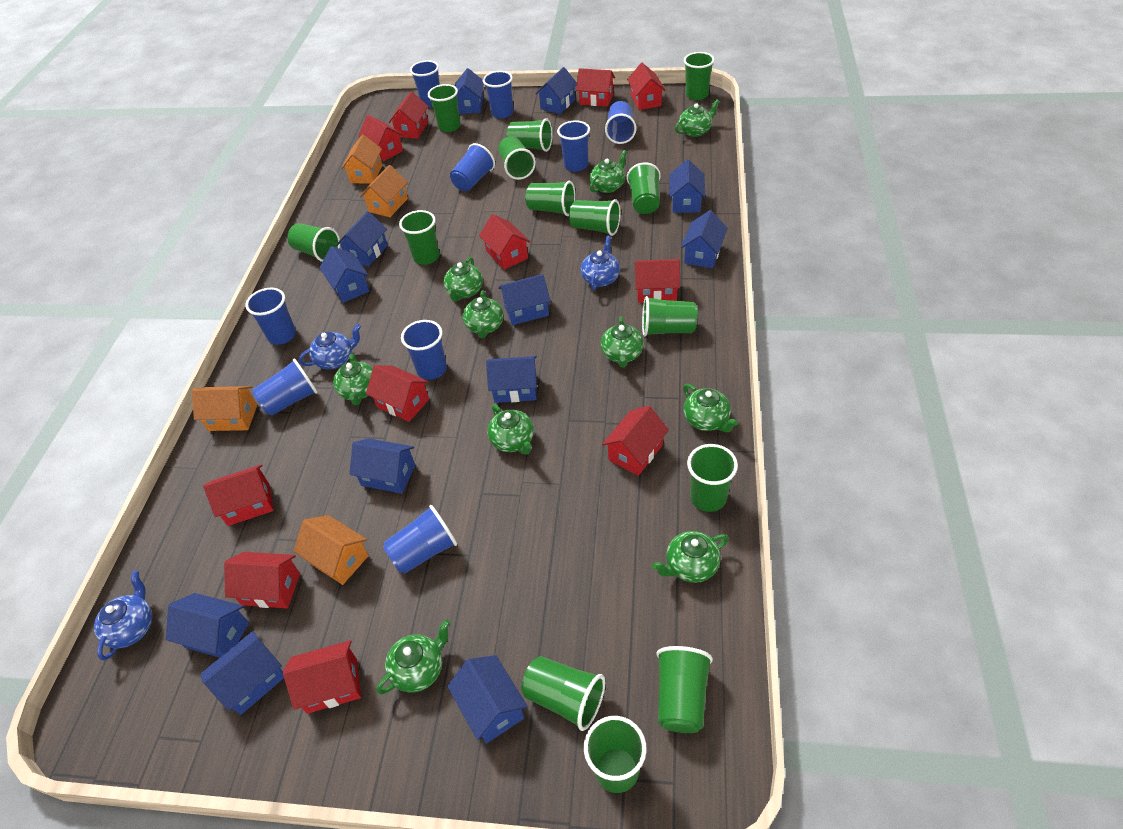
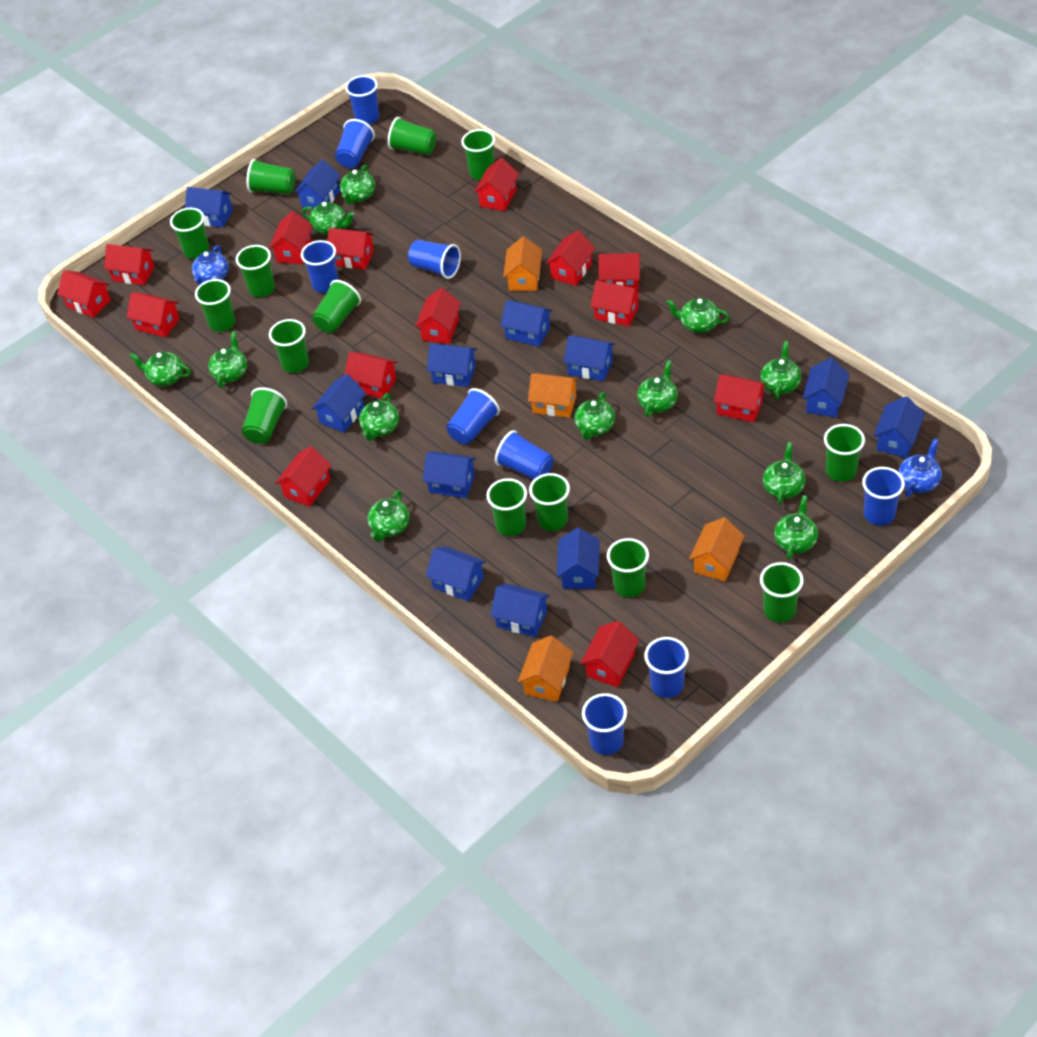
blue teapot: [94,571,152,661] [299,324,361,369] [581,236,620,291] = 3 -> [192,245,229,286] [898,438,942,497] = 2
green teapot: [333,354,373,406] [377,619,450,694] [444,257,483,301] [462,290,504,338] [487,404,534,454] [590,150,627,193] [600,316,644,368] [652,531,729,583] [675,99,719,137] [683,384,738,432] = 10 -> [129,352,191,386] [208,331,247,388] [302,202,354,234] [340,165,375,204] [359,393,399,441] [368,490,410,542] [574,392,615,440] [637,360,678,417] [666,298,730,333] [761,341,801,400] [763,442,805,505] [774,495,818,560] = 12
red house: [203,464,273,526] [224,552,300,609] [283,640,361,714] [358,115,403,161] [366,365,429,422] [389,92,428,139] [479,214,531,270] [576,68,615,107] [602,406,669,476] [627,63,665,110] [635,259,680,303] = 11 -> [57,270,111,318] [104,244,155,285] [126,292,180,338] [269,211,313,264] [275,446,331,507] [328,228,374,269] [344,352,397,399] [415,288,461,344] [474,158,519,211] [545,230,595,286] [580,621,639,687] [590,280,641,326] [598,253,640,291] [713,374,767,423] = 14

